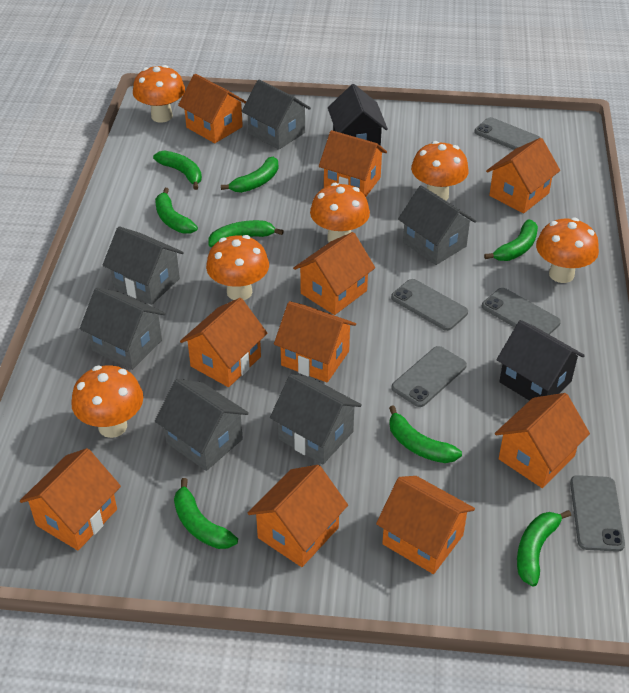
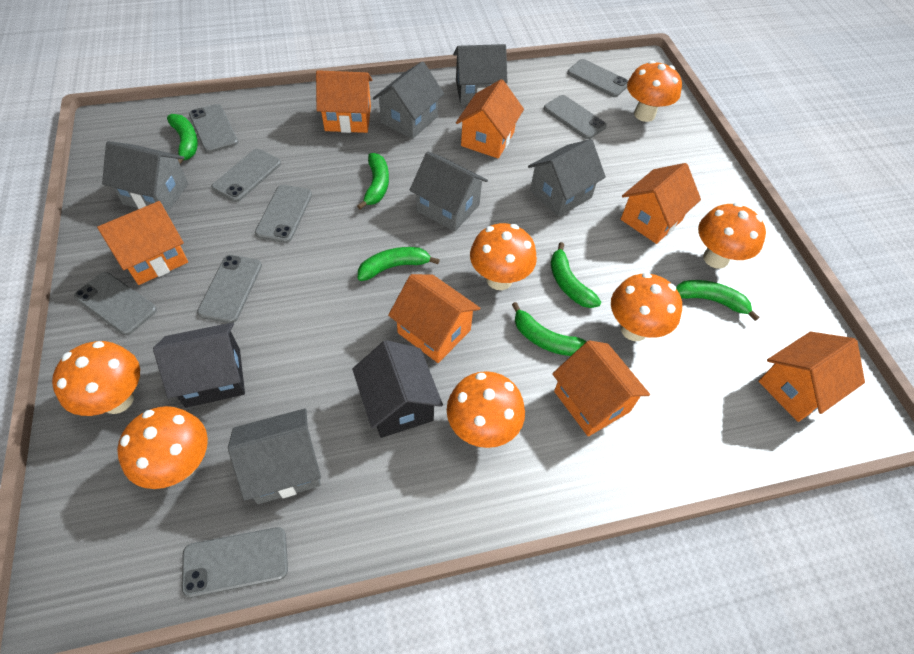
green banana: [153,150,202,190] [155,188,198,234] [174,478,238,549] [208,220,284,247] [221,157,278,193] [389,405,462,463] [484,220,538,261] [517,510,571,587] = 8 -> [167,114,198,164] [357,153,389,210] [358,247,440,281] [512,302,587,356] [551,242,601,308] [676,280,759,321] = 6
grey phone: [391,279,468,331] [391,346,467,407] [475,117,541,150] [482,288,561,335] [570,475,625,552] = 5 -> [74,272,157,335] [182,527,288,598] [189,104,238,153] [197,255,262,323] [211,149,281,202] [255,185,312,243] [544,95,607,139] [567,59,628,97] = 8
orange house: [20,448,121,550] [178,74,246,143] [180,298,267,387] [247,465,348,567] [274,301,356,383] [293,232,375,315] [319,130,387,197] [376,476,475,574] [486,138,560,213] [495,393,590,488] = 10 -> [97,201,188,285] [316,70,372,133] [388,274,480,363] [456,79,524,158] [552,340,650,436] [621,163,701,244] [758,332,865,422] = 7
orange mushroom: [71,365,143,438] [133,65,185,123] [206,235,269,300] [310,183,370,242] [411,141,469,201] [536,218,599,283] = 6 -> [52,341,140,416] [117,406,208,489] [447,371,525,448] [470,223,537,290] [611,273,682,341] [627,61,682,122] [698,203,766,269] = 7

